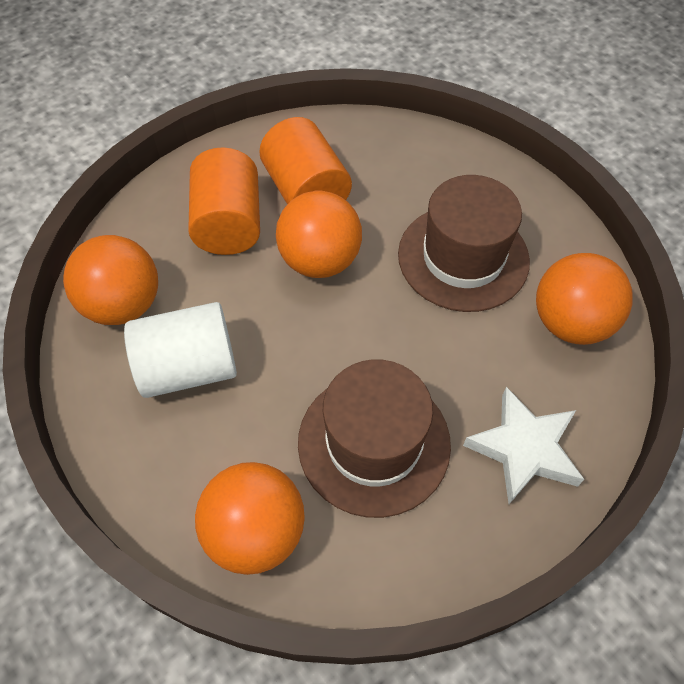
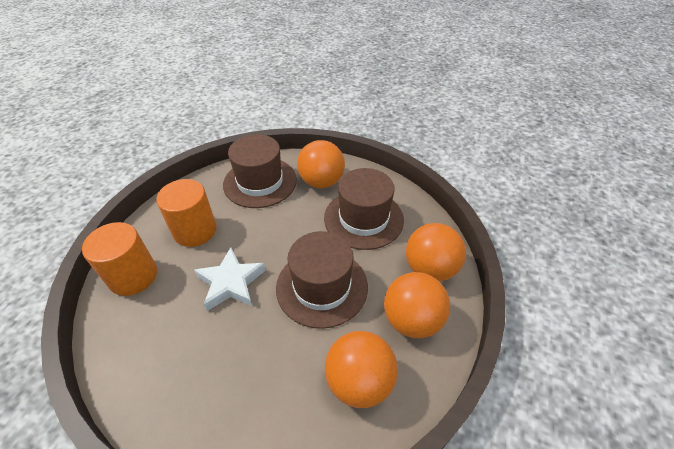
brown hat: [298,359,451,518] [398,175,530,312] = 2 -> [223,134,297,208] [276,231,368,329] [324,168,404,250] = 3
white cylinder: [124,302,237,398] = 1 -> none = 0

